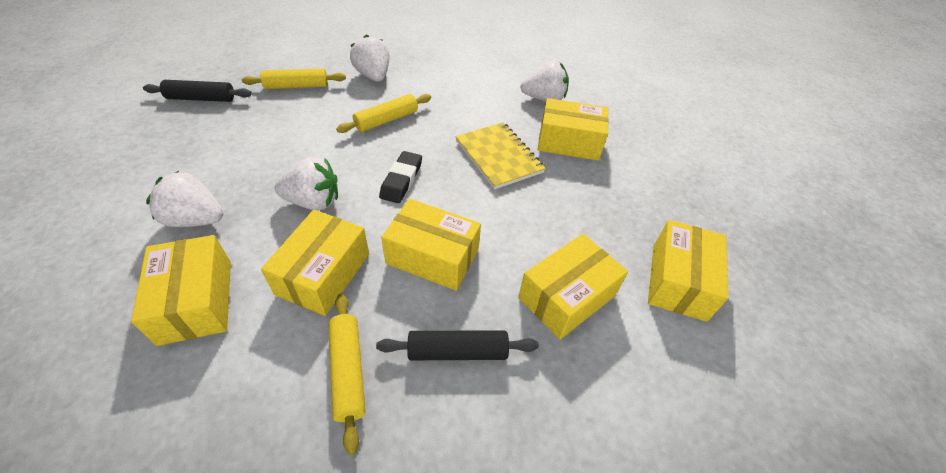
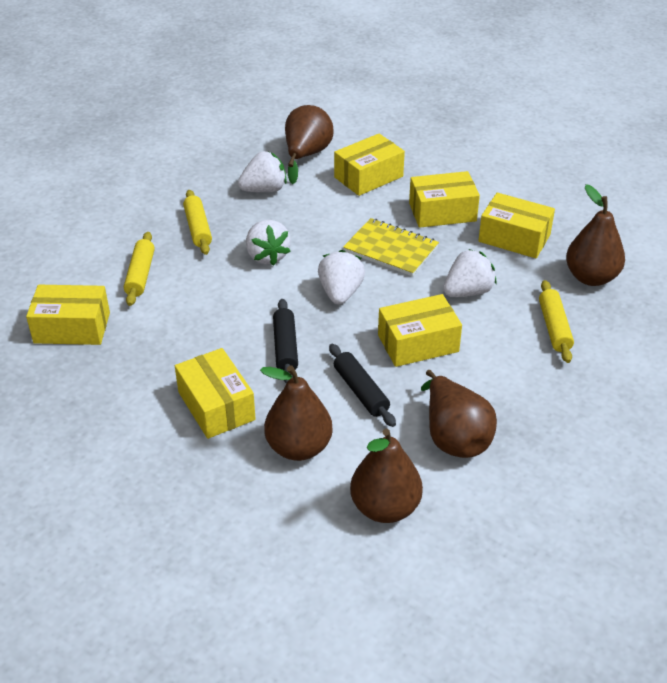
black eraser: [379,151,422,203] = 1 -> none = 0
brown pear: none = 0 -> [260,365,333,461] [285,105,334,184] [350,429,423,523] [421,370,497,458] [566,184,625,286] = 5

